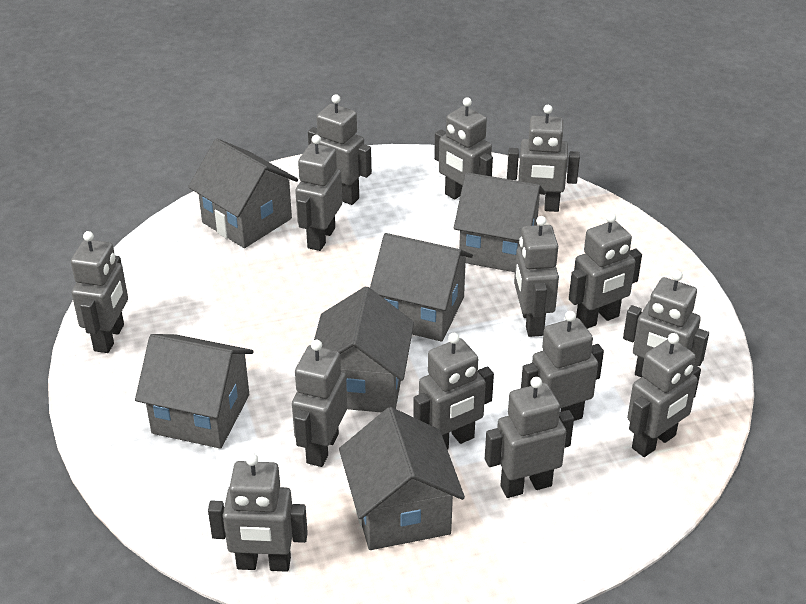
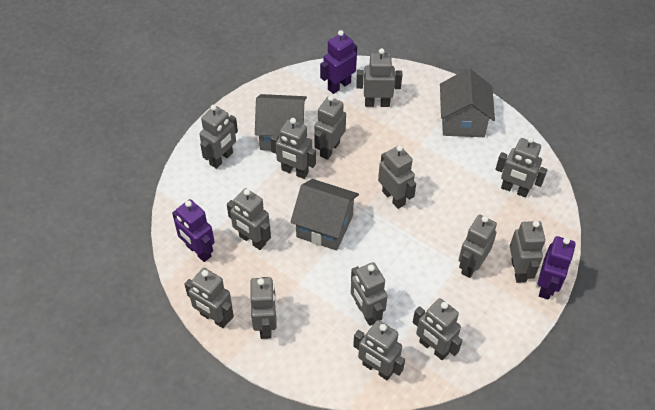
grey house: [135,334,254,449] [188,139,298,248] [314,286,414,413] [339,407,465,550] [370,233,473,342] [454,172,546,272] = 6 -> [255,94,307,151] [290,179,359,251] [440,69,495,137] = 3
purple robot: none = 0 -> [172,199,215,262] [320,30,357,94] [538,236,576,300] = 3

